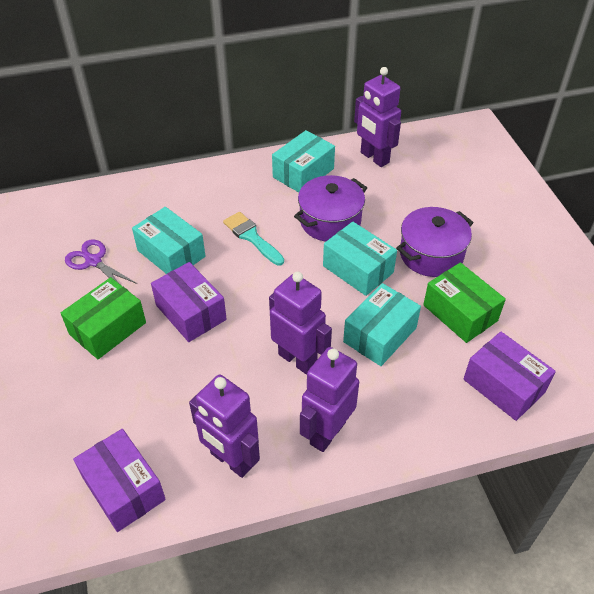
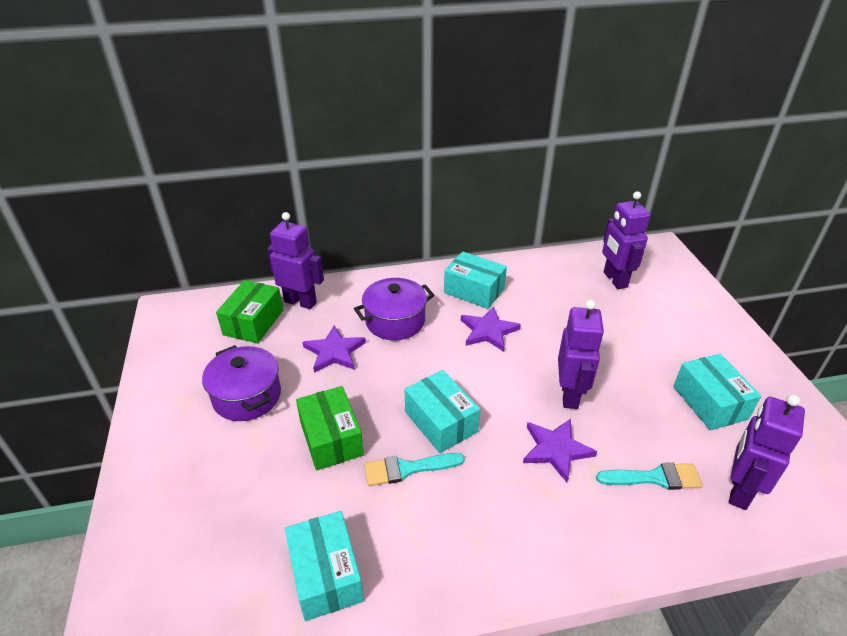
purple box: [73,429,166,532] [151,262,227,342] [464,331,556,421] = 3 -> none = 0
purple scissors: [65,240,137,284] = 1 -> none = 0
purple star: none = 0 -> [302,325,366,373] [461,306,521,352] [523,419,597,482] = 3
turquoise brush: [223,212,284,266] = 1 -> [364,453,465,486] [596,463,703,490] = 2

